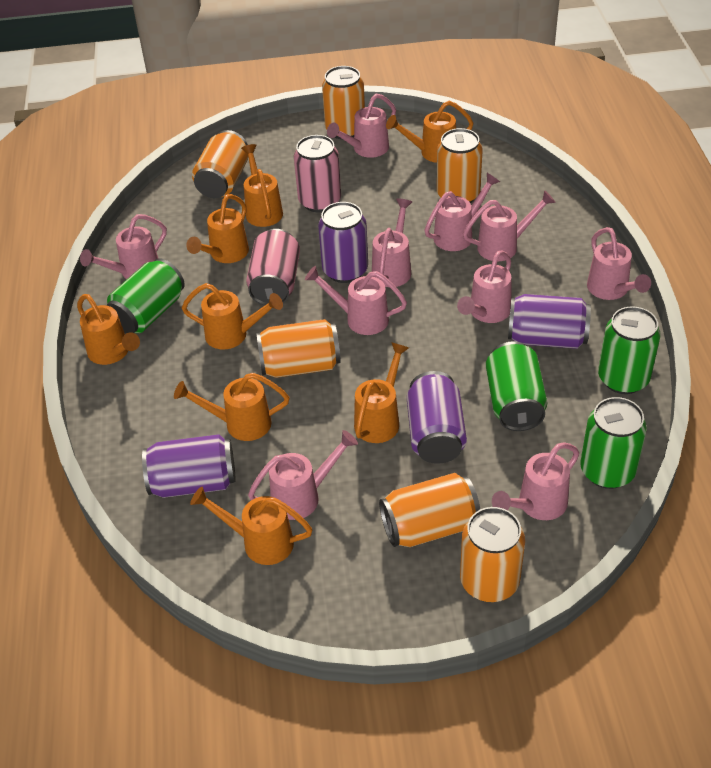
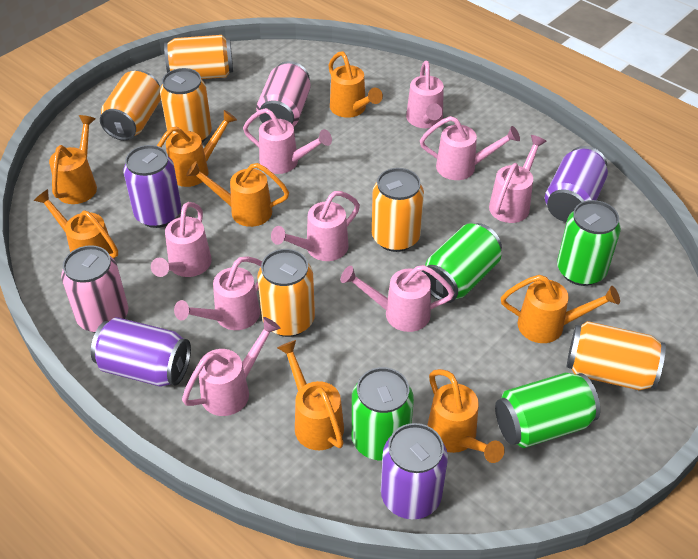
pink watering can: [80,214,167,279] [248,430,358,520] [305,266,407,335] [327,94,396,158] [372,199,412,287] [425,173,500,251] [457,250,511,323] [463,190,556,261] [492,442,579,520] [587,227,651,300] = 10 -> [151,202,212,277] [174,256,262,330] [182,317,280,416] [243,108,332,174] [271,191,360,261] [340,265,454,332] [406,61,444,128] [420,116,520,180] [489,135,547,223] = 9

